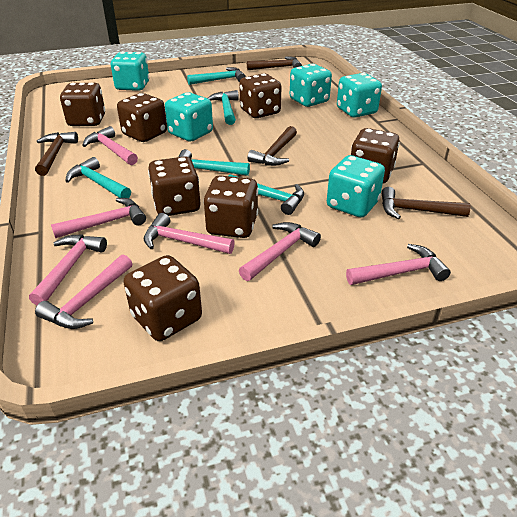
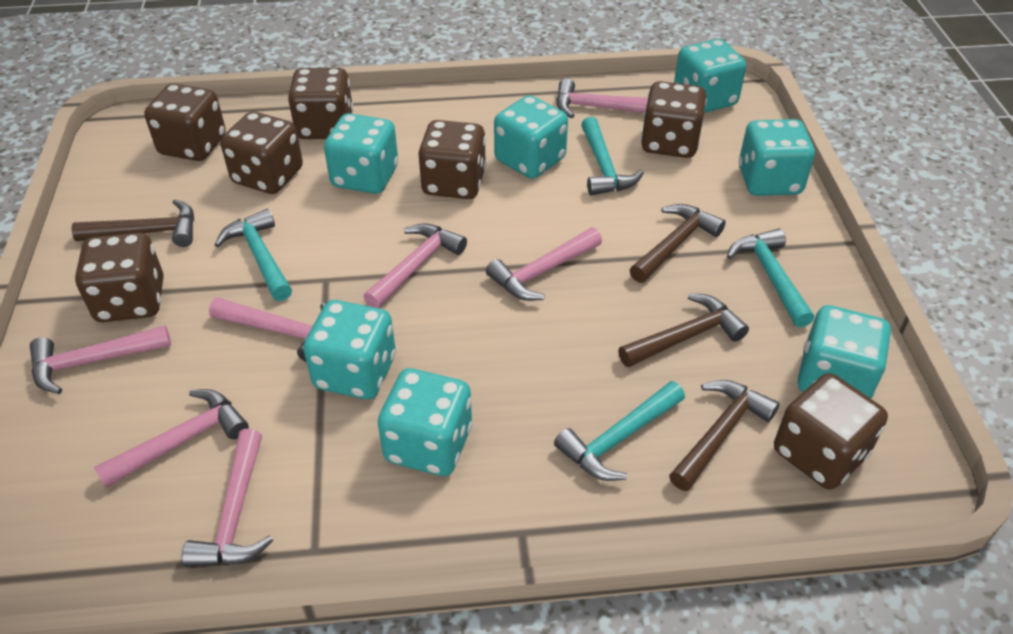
turquoise dice: [111,52,149,91] [165,92,213,141] [290,64,332,107] [327,155,385,217] [337,73,382,118] = 5 -> [303,300,396,399] [324,113,398,194] [378,368,472,476] [494,95,568,179] [674,39,746,113] [739,119,815,196] [798,305,891,399] = 7
turquoise hammer: [66,157,131,198] [179,149,250,176] [187,67,246,85] [208,90,239,125] [229,174,304,215] = 5 -> [214,209,292,301] [554,381,685,481] [581,117,644,195] [727,229,814,328] = 4

